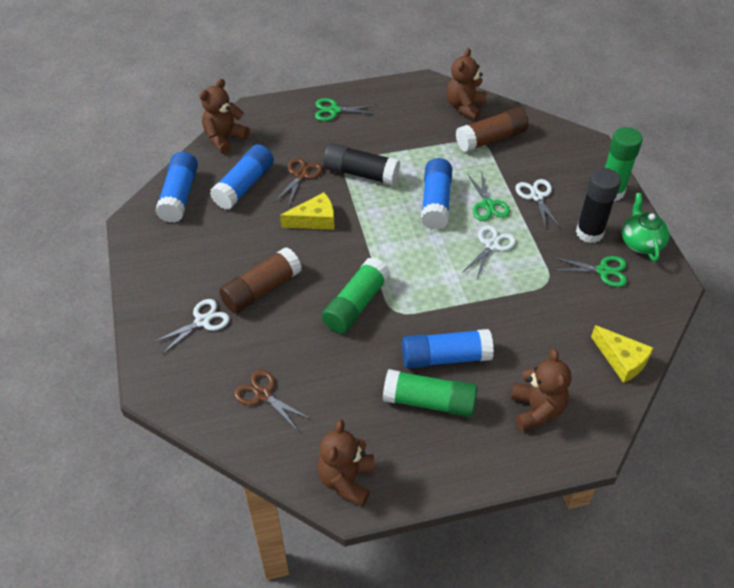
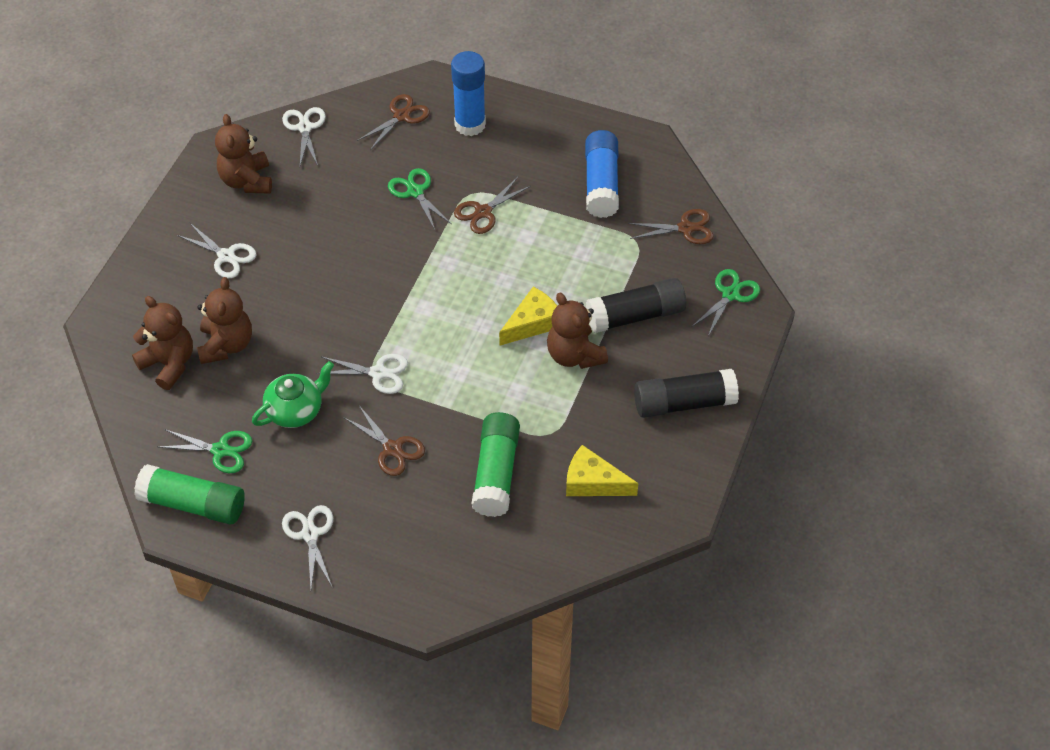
blue glue stick: [155,152,198,223] [210,144,274,210] [402,329,494,369] [421,158,452,230] = 4 -> [451,51,486,136] [585,130,619,218] = 2
brown glue stick: [219,247,302,313] [456,107,529,152] = 2 -> none = 0
brown scissors: [234,370,311,431] [275,158,323,207] = 2 -> [343,404,425,476] [357,94,430,150] [454,177,531,234] [628,209,714,244] = 4
green glue stick: [322,257,390,334] [383,369,478,417] [605,127,643,201] = 3 -> [134,464,245,524] [471,412,520,517] = 2
white scissors: [152,299,230,354] [462,226,516,278] [515,179,561,229] = 3 -> [177,223,257,278] [282,107,326,166] [282,505,333,588] [316,354,408,394] = 4

